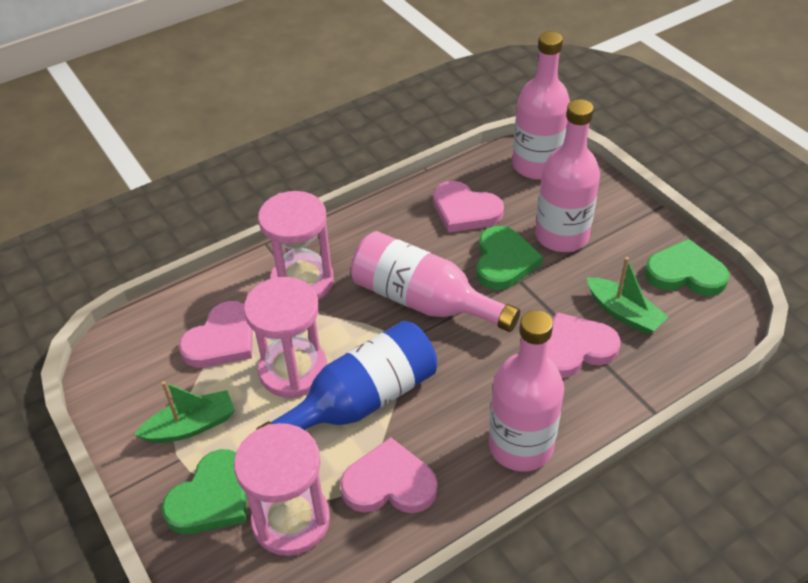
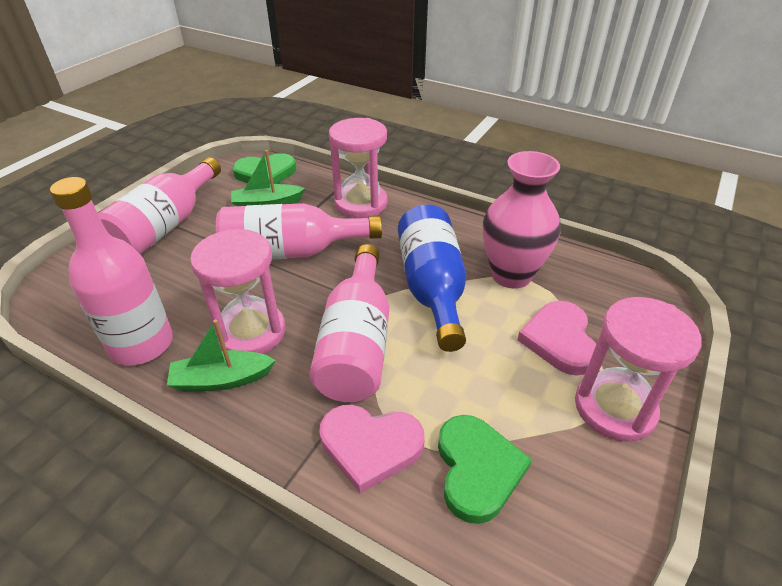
green heart: [161,449,247,534] [476,226,543,290] [644,239,730,296] = 3 -> [232,153,296,184] [438,415,532,524] = 2
pink heart: [179,301,253,368] [340,437,437,513] [433,181,504,233] [547,312,621,378] = 4 -> [319,405,425,493] [517,301,596,375] = 2
pink vase: none = 0 -> [483,151,561,289] = 1

